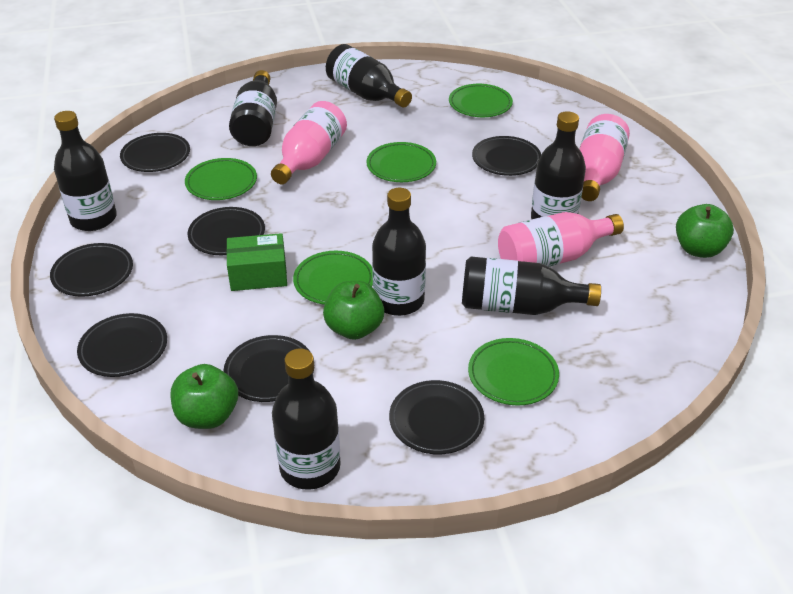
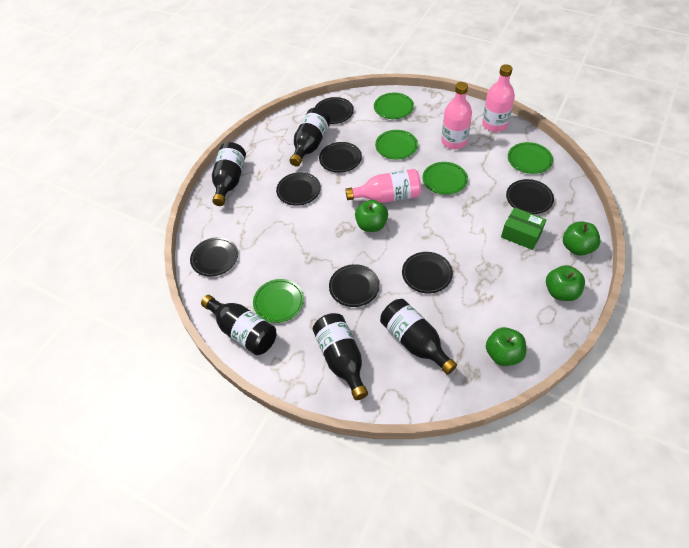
black bottle: [54,111,117,231] [229,70,277,146] [272,348,340,490] [326,44,412,107] [372,188,426,316] [462,257,601,315] [531,111,586,219] = 7 -> [201,295,276,355] [212,142,246,206] [289,108,331,167] [313,313,368,400] [380,299,457,375] = 5
green apple: [171,364,238,429] [323,281,384,340] [676,204,734,258] = 3 -> [355,200,388,232] [486,327,526,366] [546,265,585,301] [563,221,601,256] = 4

